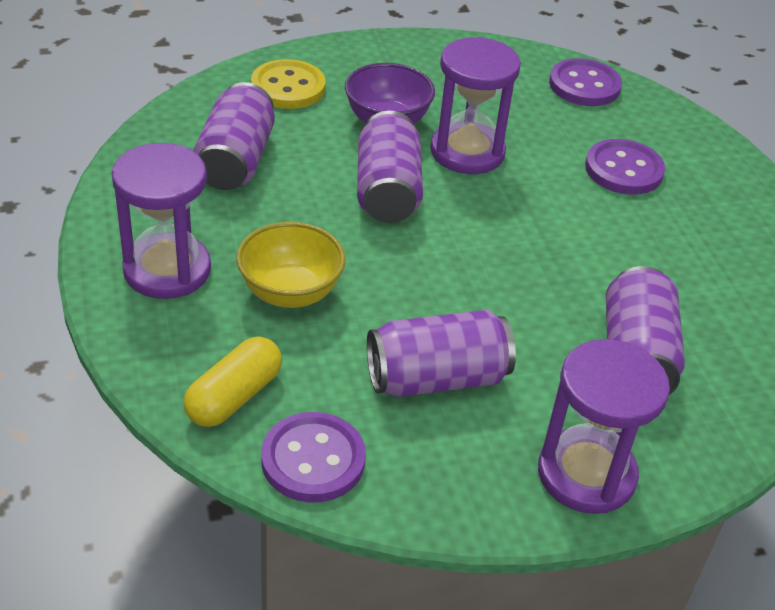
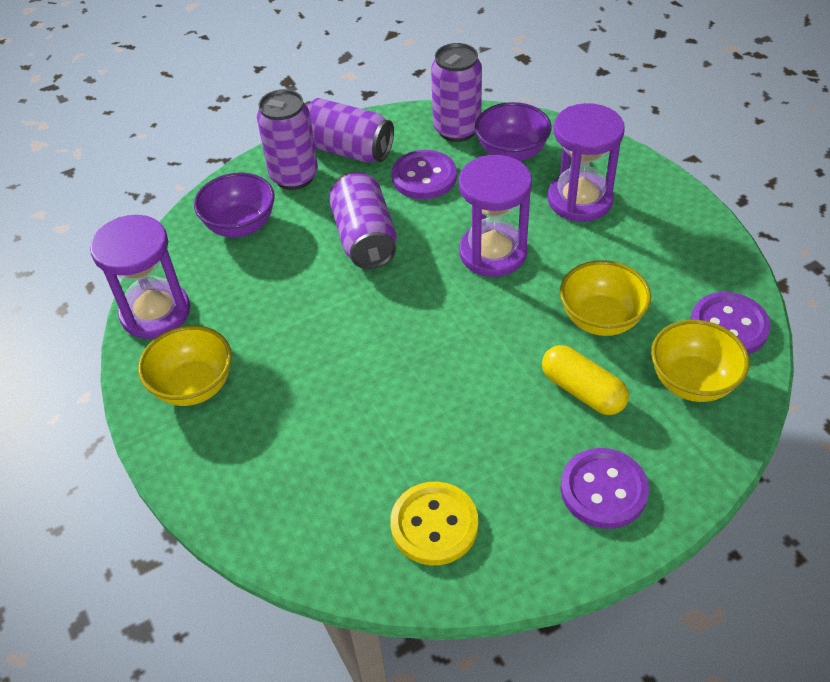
purple bowl: [345,63,435,124] = 1 -> [194,172,275,238] [475,102,552,161] = 2
yellow bowl: [236,222,345,308] = 1 -> [138,326,232,406] [560,260,651,336] [651,320,749,402] = 3

